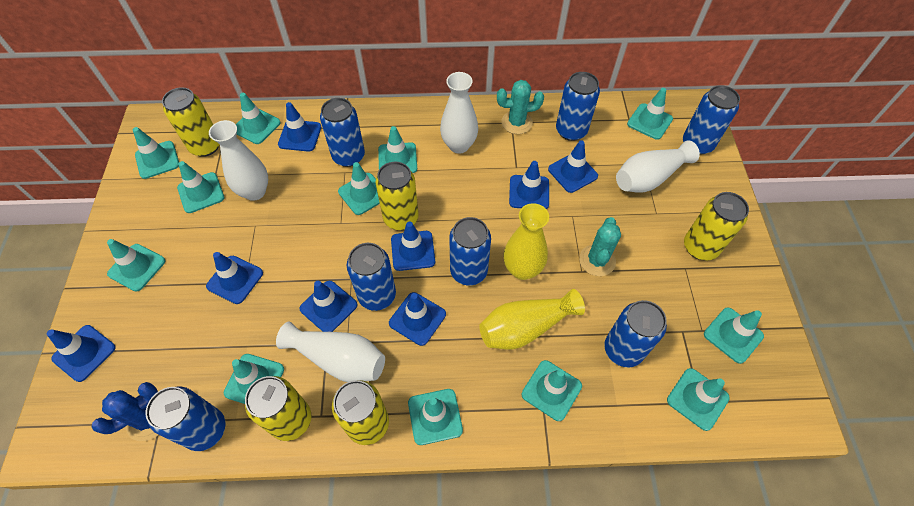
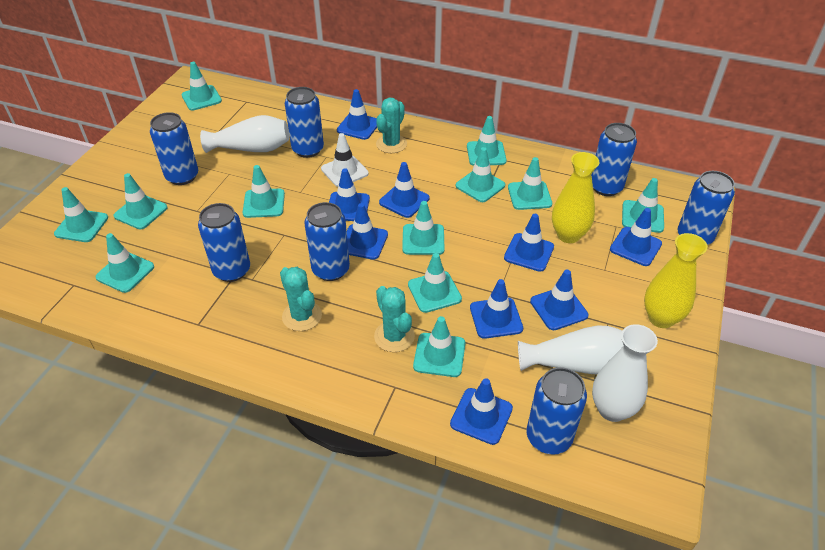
blue cactus: [92,382,158,441] = 1 -> none = 0
blue traffic cone: [47,325,116,382] [206,252,263,304] [278,102,321,152] [299,281,357,332] [389,292,446,346] [391,222,435,271] [509,161,549,209] [548,140,598,193] = 8 -> [329,168,370,221] [337,89,377,140] [347,203,388,260] [379,162,430,218] [450,378,513,445] [470,279,523,339] [504,214,554,272] [530,270,588,330] [610,208,662,266] = 9
turquoise cactus: [497,80,544,134] [579,217,621,276] = 2 -> [280,267,322,331] [374,286,415,352] [376,98,407,153] = 3
white traffic cone: none = 0 -> [321,133,369,187] = 1
white vase: [209,120,268,201] [276,322,385,382] [440,72,478,154] [616,140,700,193] = 4 -> [200,115,289,153] [518,325,624,374] [592,324,658,422] = 3
yellow can: [162,87,220,157] [245,376,311,441] [332,380,389,445] [376,162,419,230] [684,192,749,260] = 5 -> none = 0

